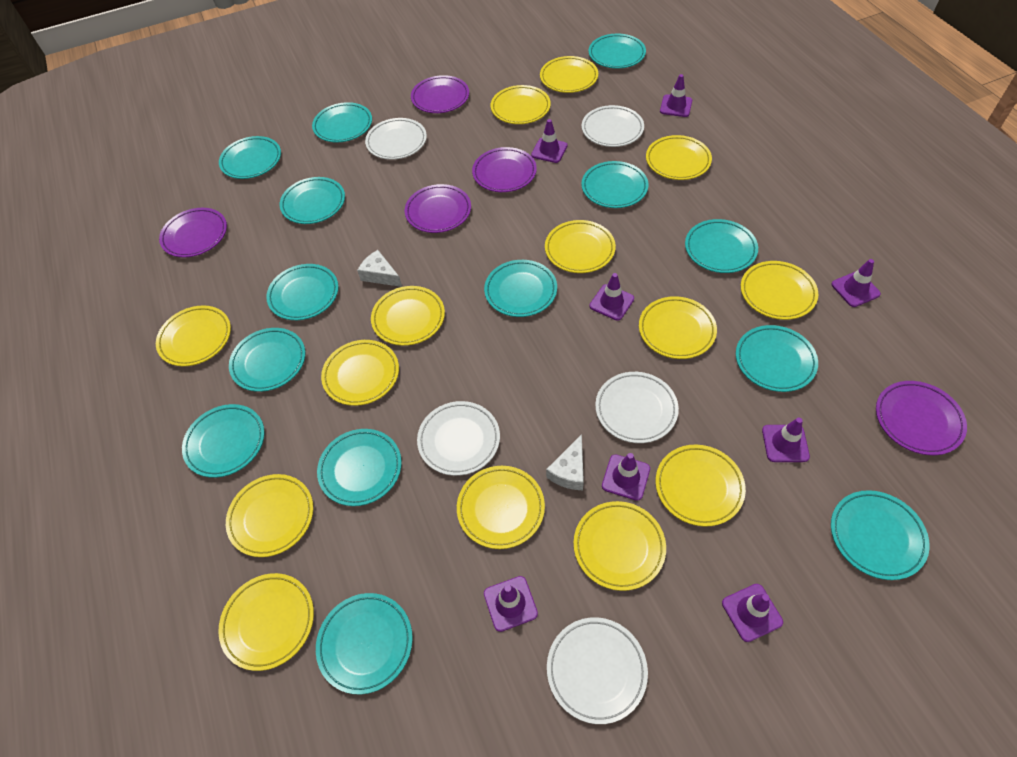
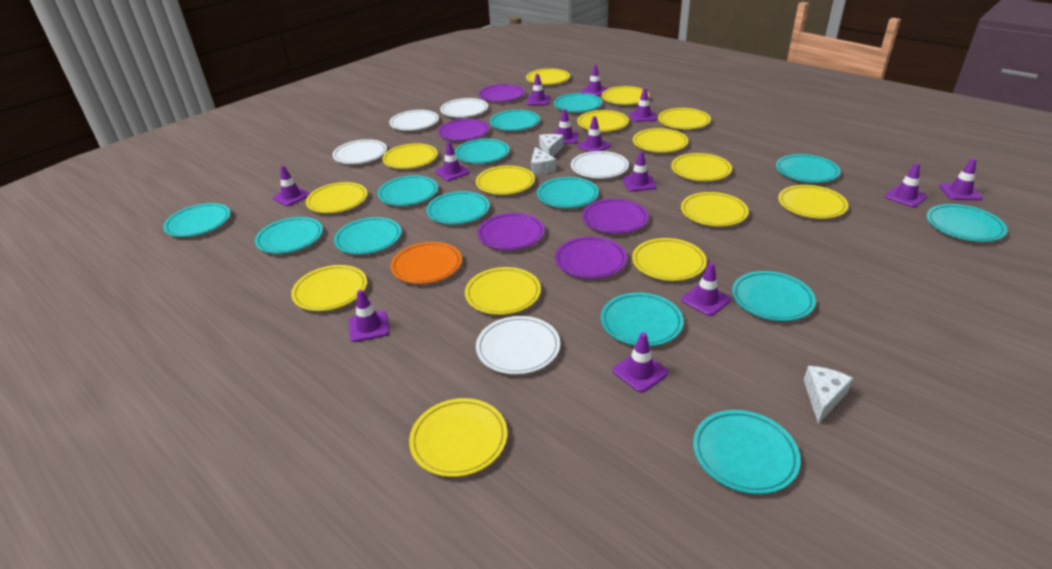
orange plate: none = 0 -> [390,242,462,284] = 1
purple traffic cone: [484,576,538,632] [531,119,567,163] [590,273,634,321] [602,453,650,501] [660,74,692,117] [722,584,783,642] [762,418,810,462] [831,259,881,307] = 8 -> [273,165,310,206] [349,290,389,342] [435,142,470,181] [526,74,550,105] [553,109,578,144] [577,116,611,152] [581,65,608,97] [613,332,668,393] [623,151,656,191] [629,88,657,122] [681,263,731,316] [885,163,928,207] [939,158,983,200] = 13
white cheese: [357,250,402,287] [546,434,584,490] = 2 -> [531,147,556,175] [539,134,564,157] [804,366,853,424] = 3
yellow plate: [156,305,231,366] [218,573,314,671] [226,474,313,557] [321,340,399,406] [371,286,445,346] [457,466,545,549] [491,85,551,124] [540,56,598,93] [545,220,616,273] [574,501,666,591] [639,296,717,359] [646,135,712,180] [656,445,746,526] [741,261,818,320] = 14 -> [291,265,367,311] [306,182,367,213] [382,143,438,169] [409,398,507,477] [465,267,541,315] [476,166,535,195] [526,68,570,85] [577,110,629,132] [602,86,649,105] [632,238,707,281] [633,128,688,153] [658,108,711,129] [671,153,732,181] [681,192,749,227] [778,185,848,219] = 15

